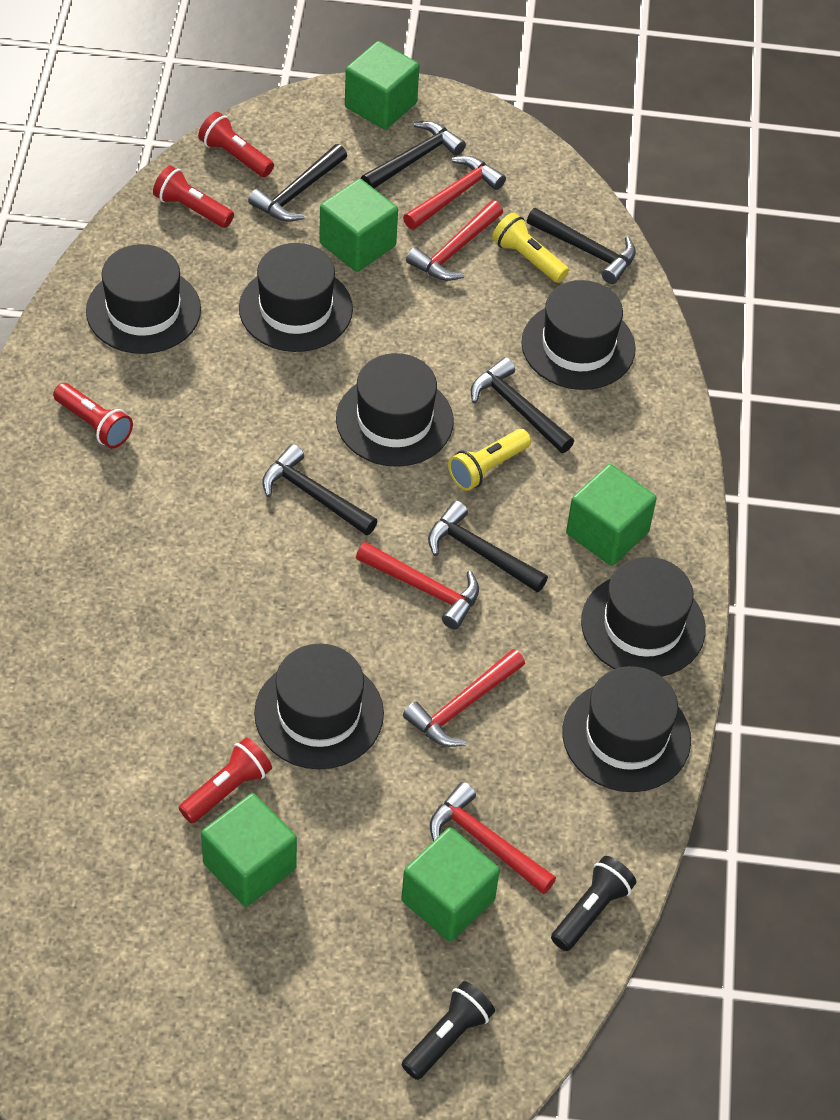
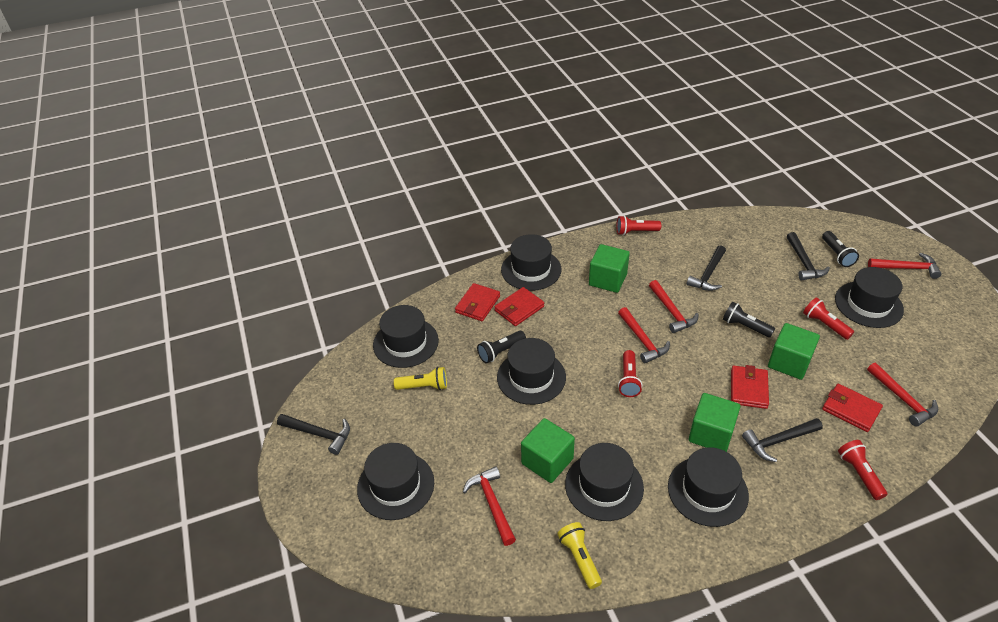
black flashlight: [402,981,495,1080] [551,856,636,951] = 2 -> [477,331,526,364] [723,302,775,338] [822,231,859,267] = 3
black hammer: [248,144,347,222] [262,444,377,536] [361,121,466,189] [428,501,548,593] [471,357,574,453] [527,208,636,284] = 6 -> [277,414,350,455] [687,245,726,291] [742,418,823,462] [787,232,830,281] = 4
green cube: [201,793,297,907] [319,179,398,272] [345,41,420,130] [401,827,500,942] [566,464,657,566] = 5 -> [521,418,575,483] [589,244,630,293] [689,393,740,452] [768,323,820,380] = 4
red wallet: none = 0 -> [455,283,500,321] [494,287,544,326] [731,365,769,409] [822,384,883,432] = 4

